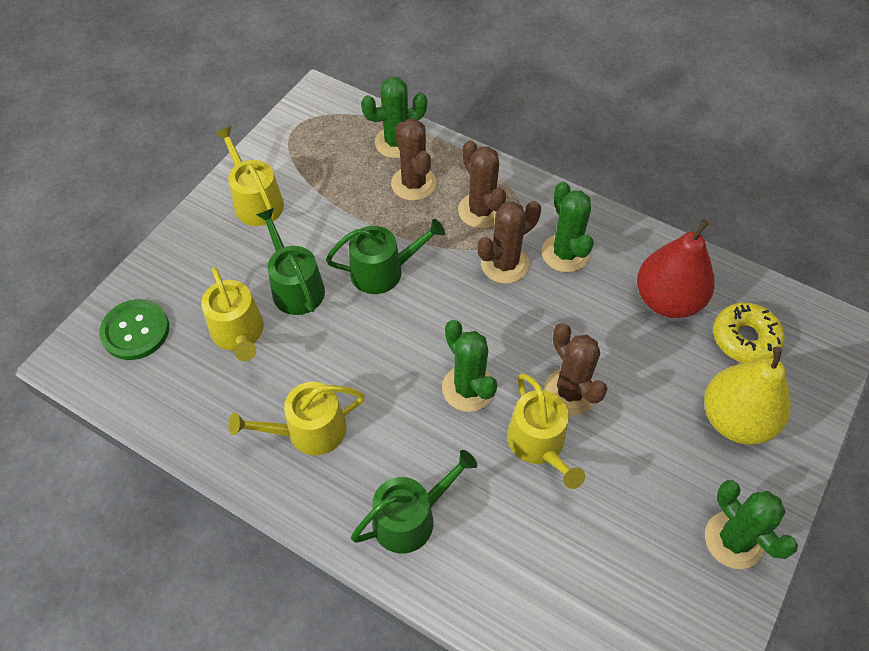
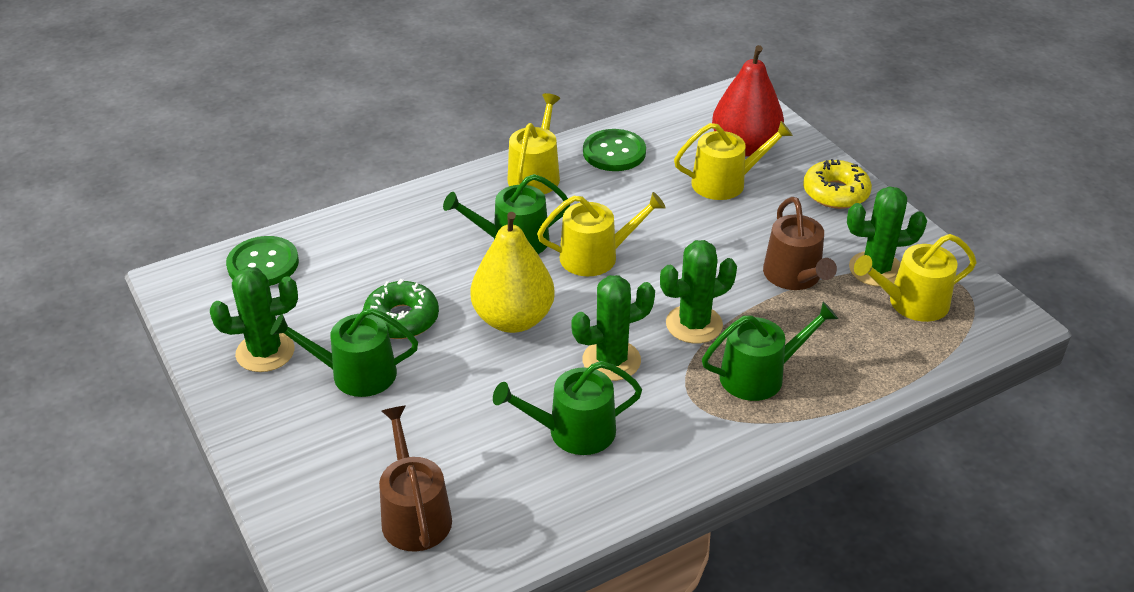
brown cactus: [391,119,437,201] [458,140,506,229] [478,201,541,284] [544,323,607,415] = 4 -> none = 0
brown watering can: none = 0 -> [379,406,452,551] [763,197,837,290] = 2
green button: [99,299,169,360] = 1 -> [226,236,299,286] [583,129,646,171] = 2
green donut: none = 0 -> [363,279,439,339] = 1
green watering can: [256,208,325,315] [326,219,445,294] [351,450,477,553] = 3 -> [270,308,418,397] [443,174,570,254] [493,361,642,455] [702,302,838,401] = 4

